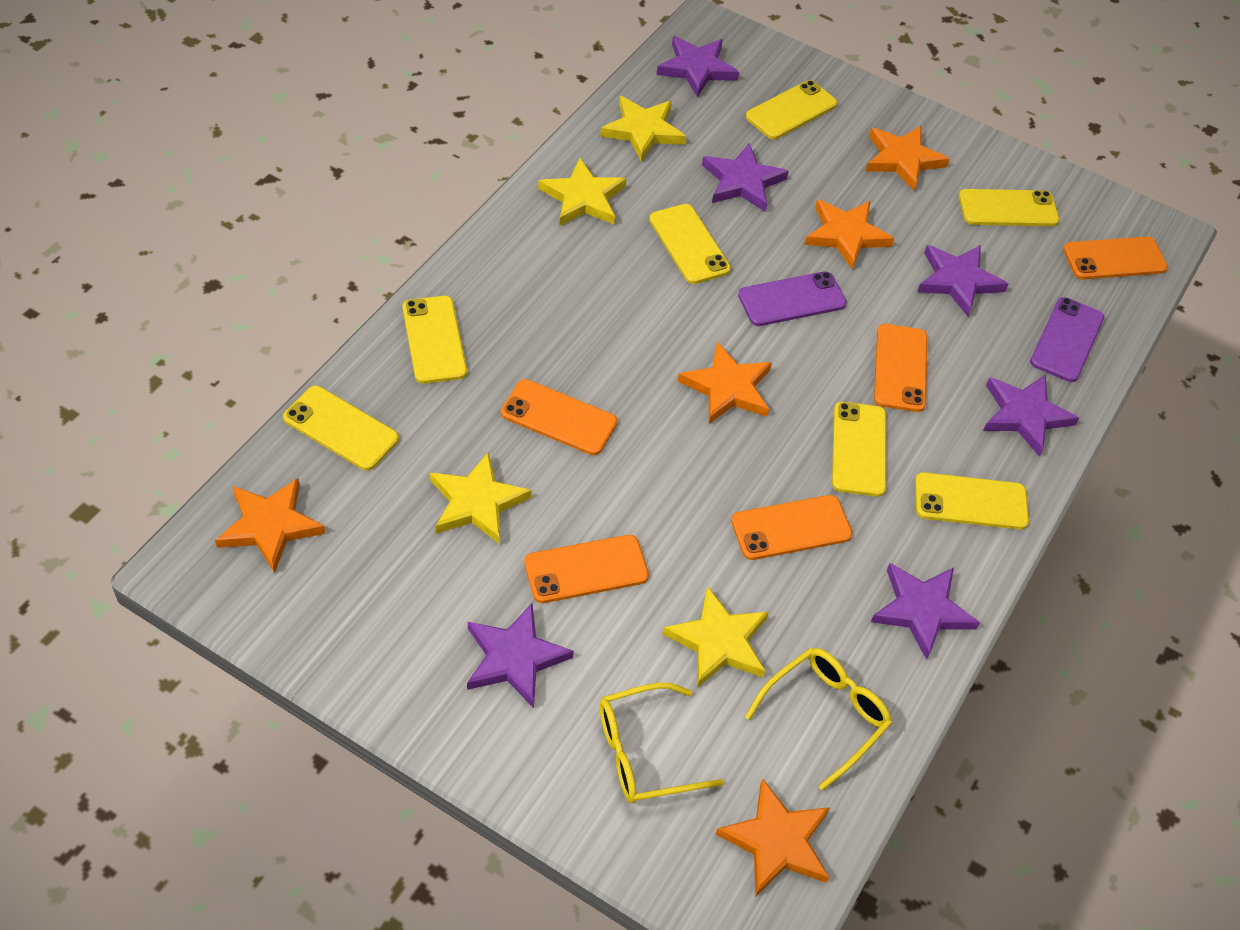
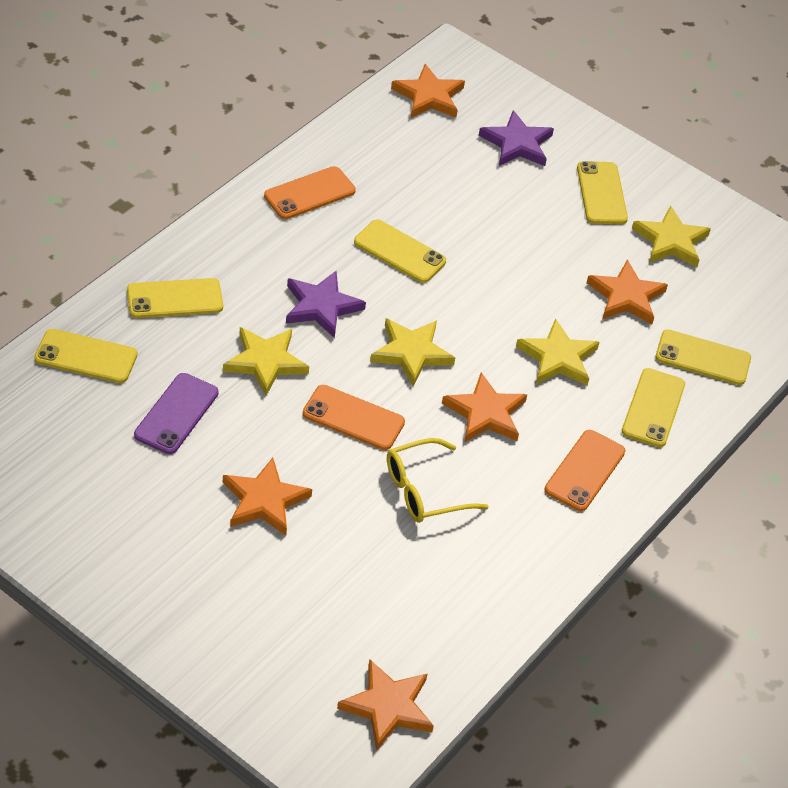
orange phone: [501,379,618,455] [524,535,649,603] [731,495,853,560] [874,324,928,412] [1063,237,1168,280] = 5 -> [264,166,356,219] [303,385,405,450] [545,430,625,511] = 3
purple phone: [738,271,847,326] [1030,297,1104,382] = 2 -> [134,373,219,454] = 1
purple star: [467,604,574,708] [656,36,739,98] [702,143,789,212] [871,563,980,660] [917,245,1008,316] [983,374,1079,456] = 6 -> [286,271,366,338] [479,110,554,166] = 2
yellow glasses: [600,683,724,803] [745,648,892,791] = 2 -> [387,438,489,523] = 1
yellow phone: [283,386,399,471] [403,296,467,384] [649,204,731,284] [746,80,837,139] [832,402,886,497] [915,472,1029,530] [959,189,1060,226] = 7 -> [34,329,137,383] [127,278,223,318] [354,219,446,283] [577,161,628,224] [622,368,685,447] [655,329,751,385] = 6

